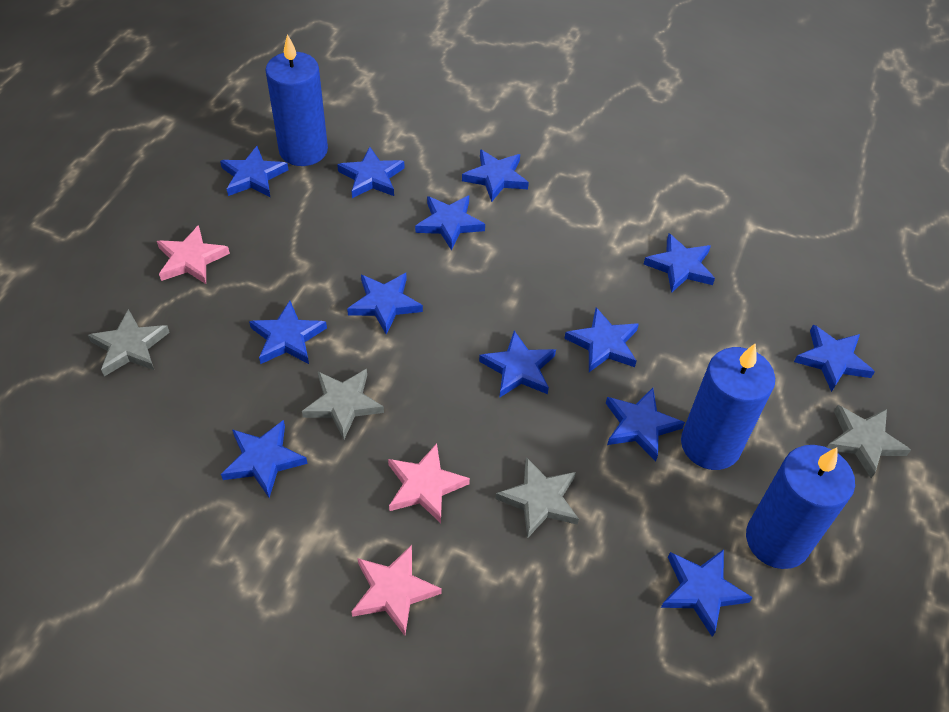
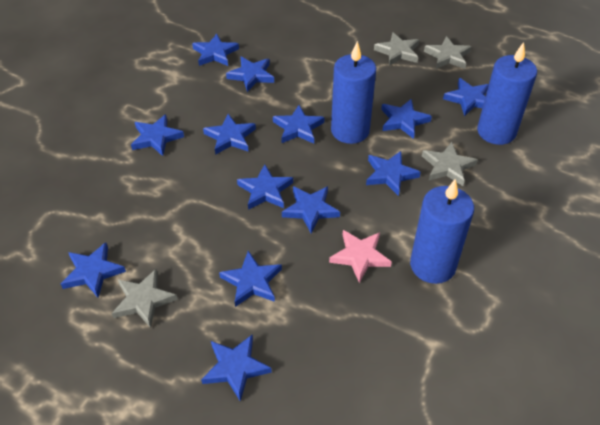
pink star: [157,225,230,284] [351,545,442,636] [388,443,470,523] = 3 -> [329,230,392,283] = 1

